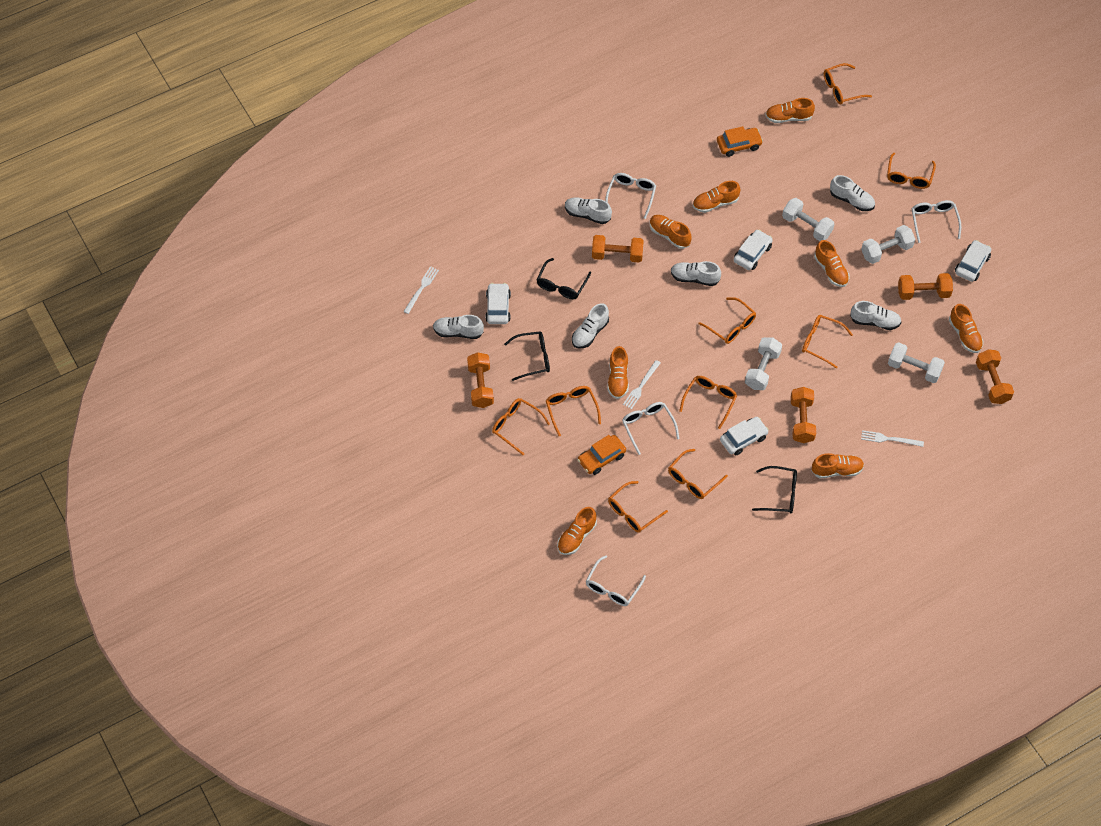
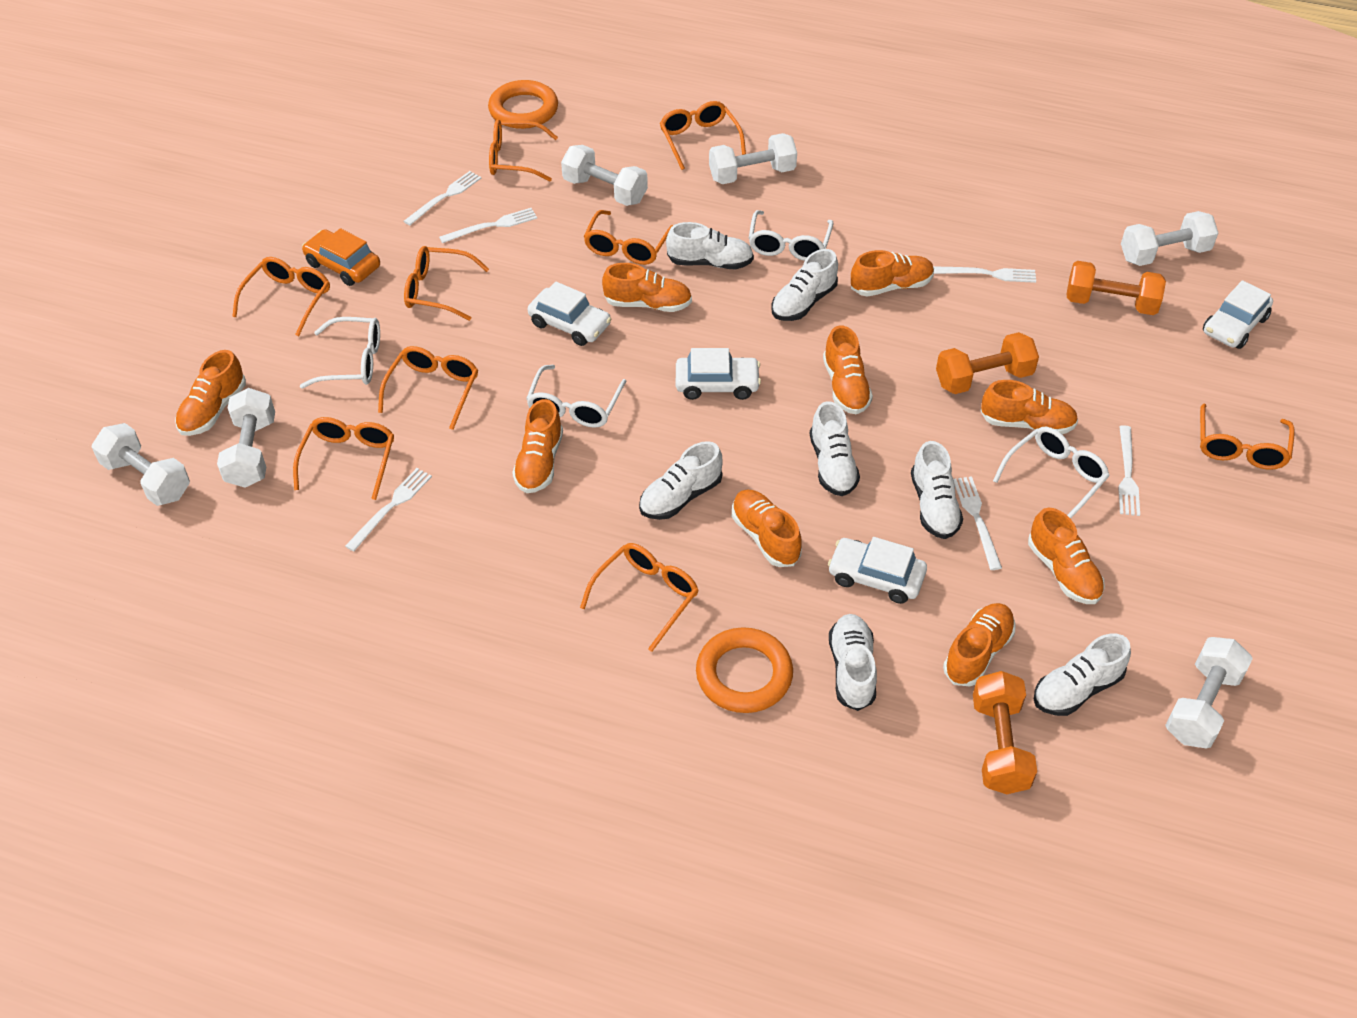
black glasses: [504,331,550,381] [537,258,591,299] [752,466,797,513] = 3 -> none = 0
orange car: [578,435,626,475] [717,126,763,157] = 2 -> [302,228,380,286] = 1
orange dumbbell: [467,352,494,408] [592,235,644,263] [791,387,816,443] [898,273,953,300] [976,349,1014,404] = 5 -> [936,332,1039,394] [973,671,1037,794] [1066,261,1166,315] = 3
orange ring: none = 0 -> [488,80,558,129] [696,627,793,713] = 2
orange shoe: [557,507,597,555] [607,346,629,399] [650,215,691,249] [693,181,740,213] [765,98,815,123] [812,453,864,478] [814,240,849,287] [949,304,984,353] = 8 -> [175,350,246,436] [512,399,563,493] [602,263,692,312] [732,490,802,567] [823,325,873,414] [851,250,934,296] [943,603,1015,687] [981,380,1078,434] [1028,508,1105,604] = 9
white dumbbell: [745,337,782,390] [782,198,834,241] [861,225,915,264] [888,343,945,383] = 4 -> [92,423,190,506] [217,388,275,488] [561,145,648,206] [709,133,797,184] [1121,211,1218,266] [1165,637,1253,749] = 6
white fork: [403,266,439,314] [623,360,660,409] [861,430,924,447] = 3 -> [345,468,432,552] [404,171,481,225] [439,208,537,243] [933,266,1036,283] [953,476,1002,570] [1118,425,1140,516] = 6
white shoe: [433,315,484,339] [565,197,612,224] [572,303,609,348] [671,261,721,286] [830,175,875,211] [850,301,902,330] = 6 -> [639,441,723,520] [666,222,754,269] [771,249,838,321] [810,401,860,496] [829,614,877,711] [911,441,963,539] [1034,634,1131,716] = 7

